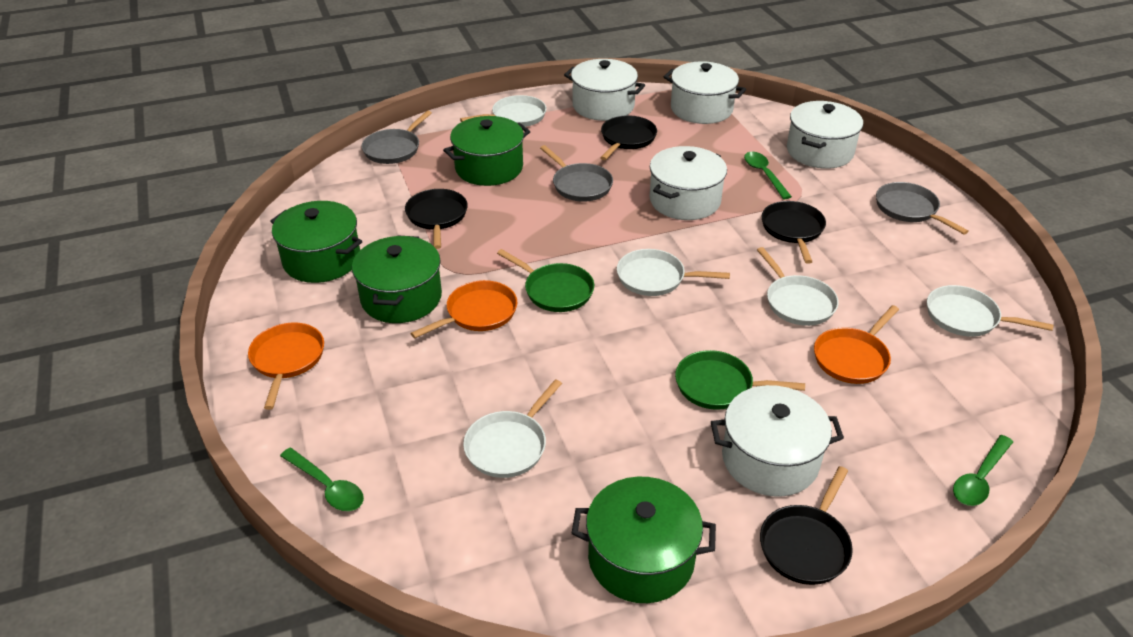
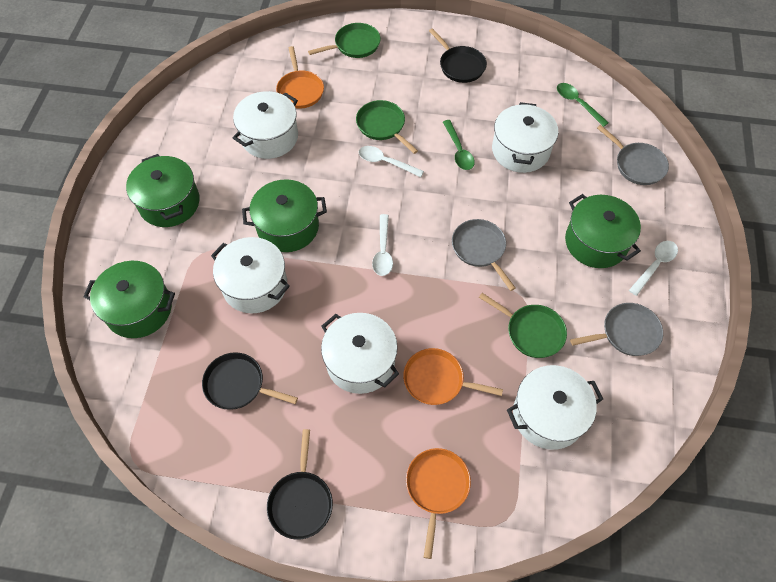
black pan: [405,189,468,249] [600,115,657,160] [760,466,853,585] [761,201,826,264] = 4 -> [202,352,298,410] [267,429,333,540] [429,28,487,83] = 3
green pan: [497,249,594,312] [675,350,805,410] = 2 -> [308,23,381,58] [356,100,418,154] [479,293,567,358] = 3
green spoon: [280,448,364,511] [744,152,792,199] [953,435,1013,506] = 3 -> [443,120,475,170] [557,83,609,127] = 2
white pan: [460,95,546,127] [463,379,562,478] [617,249,730,296] [757,247,839,326] [927,285,1053,337] = 5 -> none = 0
white spoon: none = 0 -> [359,146,424,177] [372,214,393,276] [629,241,678,296] = 3

